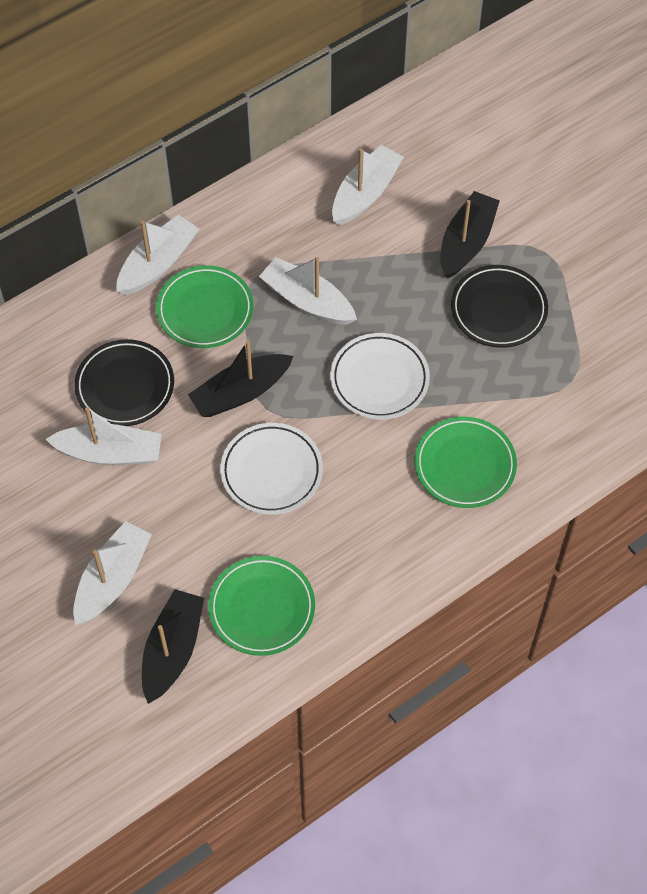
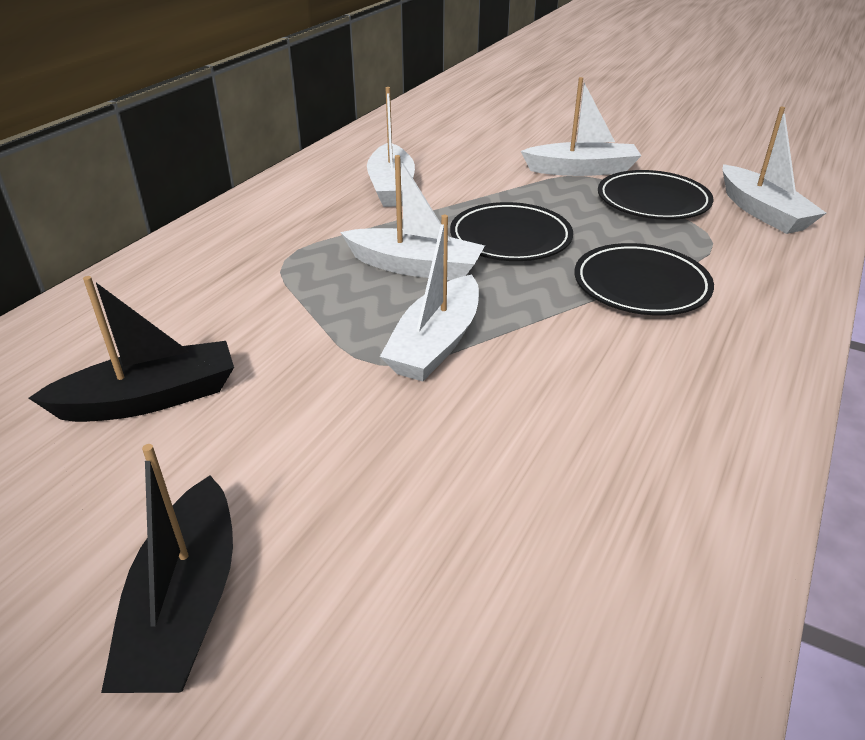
black boat: [142,589,204,704] [188,341,293,417] [441,191,500,278] = 3 -> [28,276,234,422] [101,444,233,693] = 2
black plate: [74,339,174,426] [451,265,548,348] = 2 -> [450,202,573,261] [574,243,714,315] [598,170,713,220] = 3
green plate: [156,265,253,348] [208,556,315,656] [415,417,517,508] = 3 -> none = 0
white plate: [220,423,323,515] [330,333,430,420] = 2 -> none = 0

